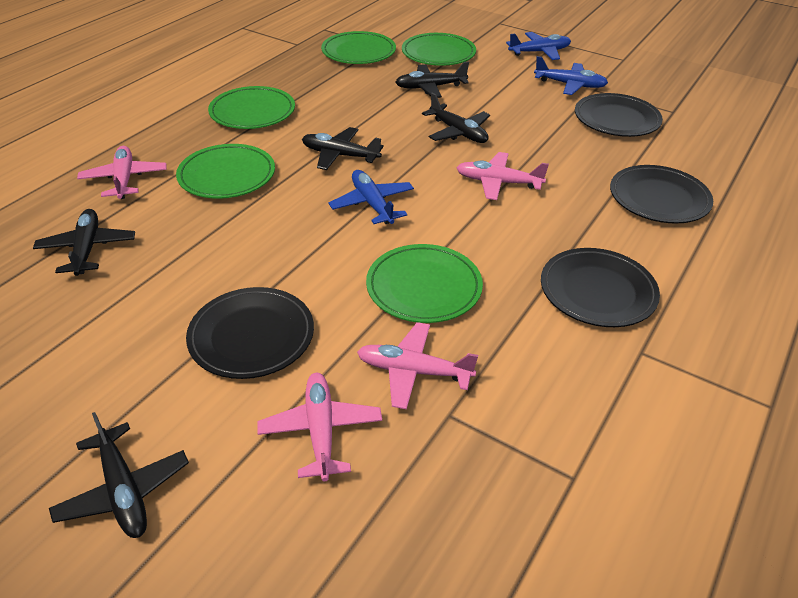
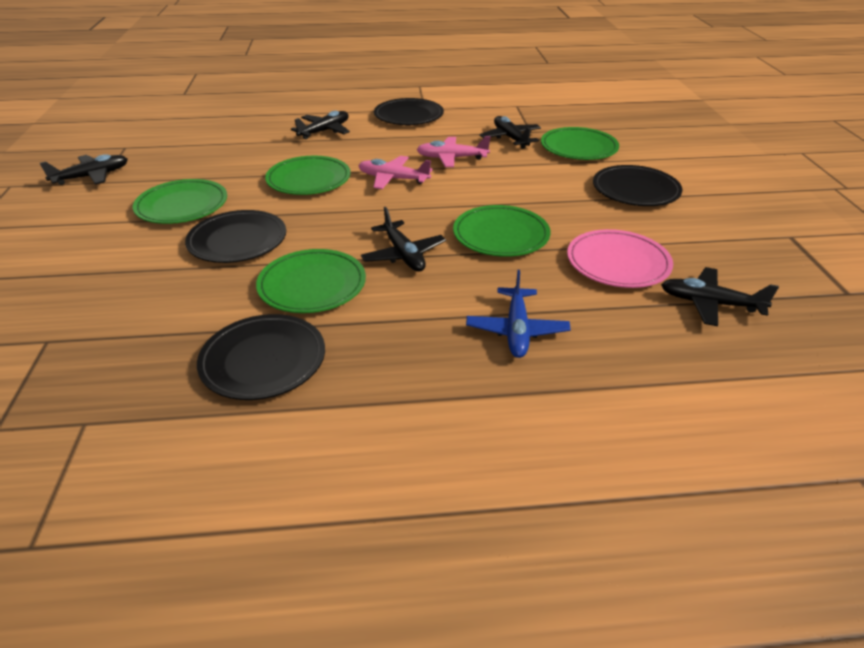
blue plane: [328,170,414,224] [506,32,571,60] [534,56,608,95] = 3 -> [466,270,571,358] = 1
pink plane: [77,146,167,199] [257,373,382,481] [357,322,478,409] [457,152,549,200] = 4 -> [358,156,433,189] [416,136,491,167] = 2
pink plate: none = 0 -> [567,229,673,288] = 1

